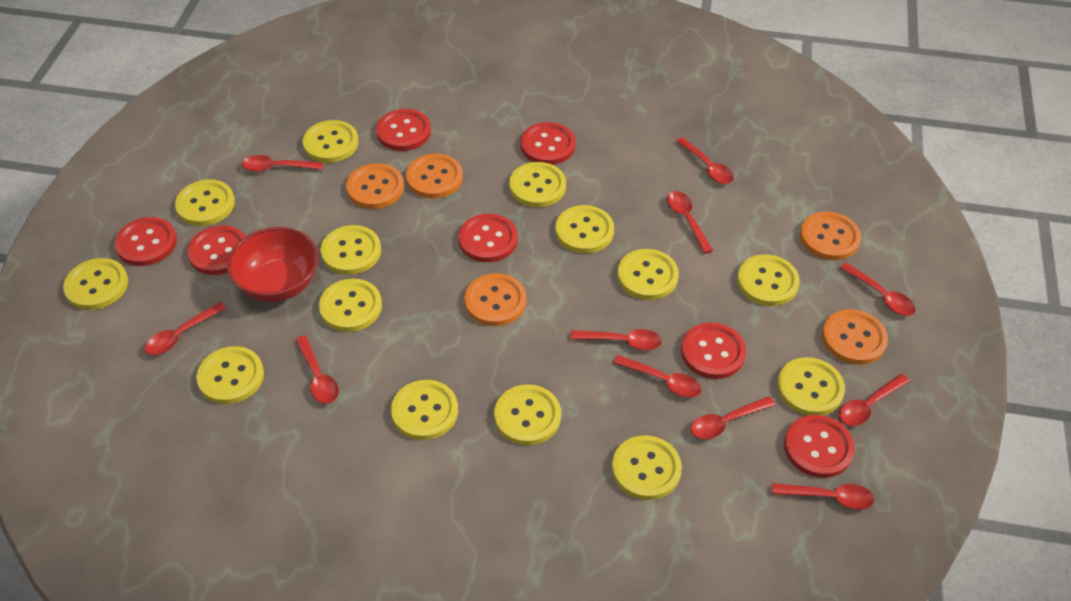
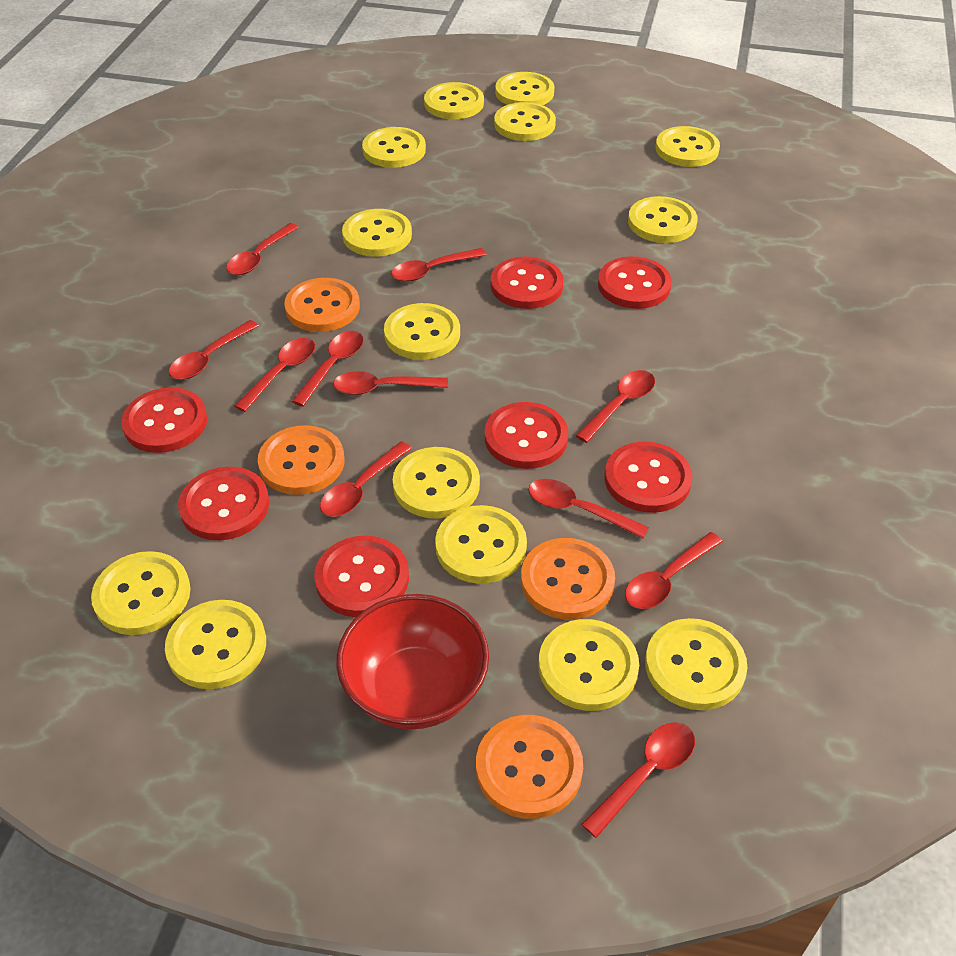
orange button: [346,163,404,209] [406,154,463,198] [464,273,526,326] [800,212,861,260] [822,309,888,365] = 5 -> [258,425,344,495] [284,278,360,332] [476,715,583,819] [521,538,615,620] = 4

